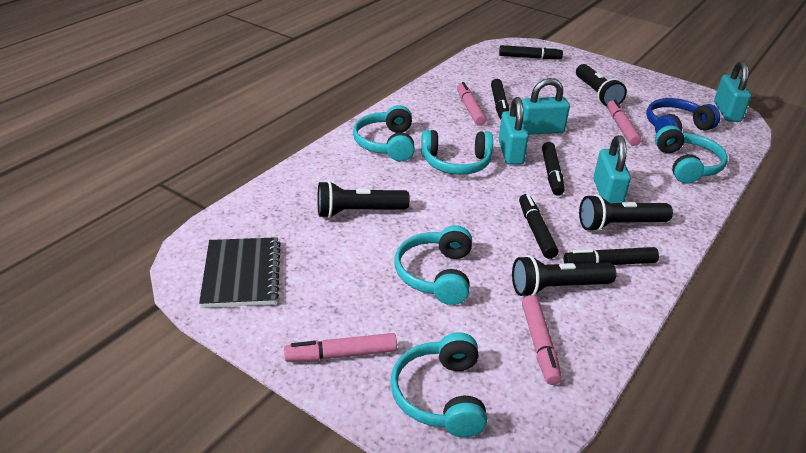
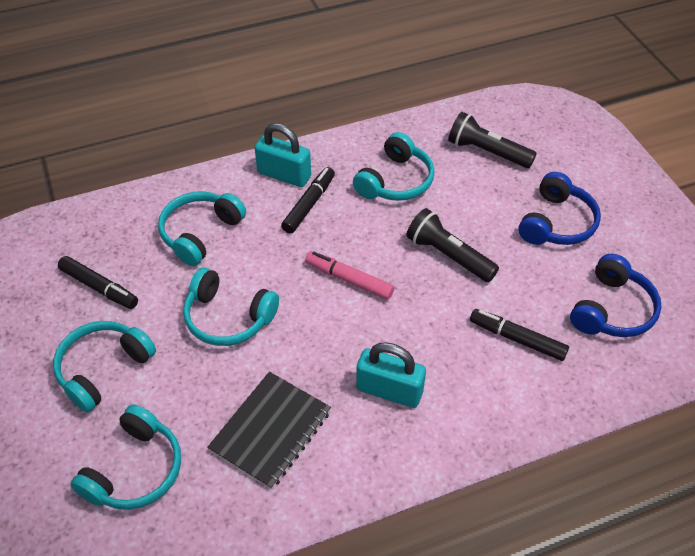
black flashlight: [317,181,410,218] [512,255,616,296] [576,64,627,106] [579,194,673,232] = 4 -> [406,208,499,282] [448,112,537,168] = 2
black marker: [491,79,509,119] [499,45,563,59] [519,194,558,259] [542,142,564,196] [564,247,659,265] = 5 -> [58,256,138,309] [281,167,335,234] [470,309,569,361] = 3
blue headphones: [646,98,720,134] = 1 -> [518,172,601,245] [570,254,662,337] = 2
pink marker: [284,333,397,362] [457,82,487,126] [522,295,562,385] [607,100,642,146] = 4 -> [305,251,394,300] = 1
turquoise padlock: [498,97,529,165] [522,78,570,135] [593,135,631,203] [714,61,751,122] = 4 -> [255,123,311,187] [356,342,426,408] = 2

